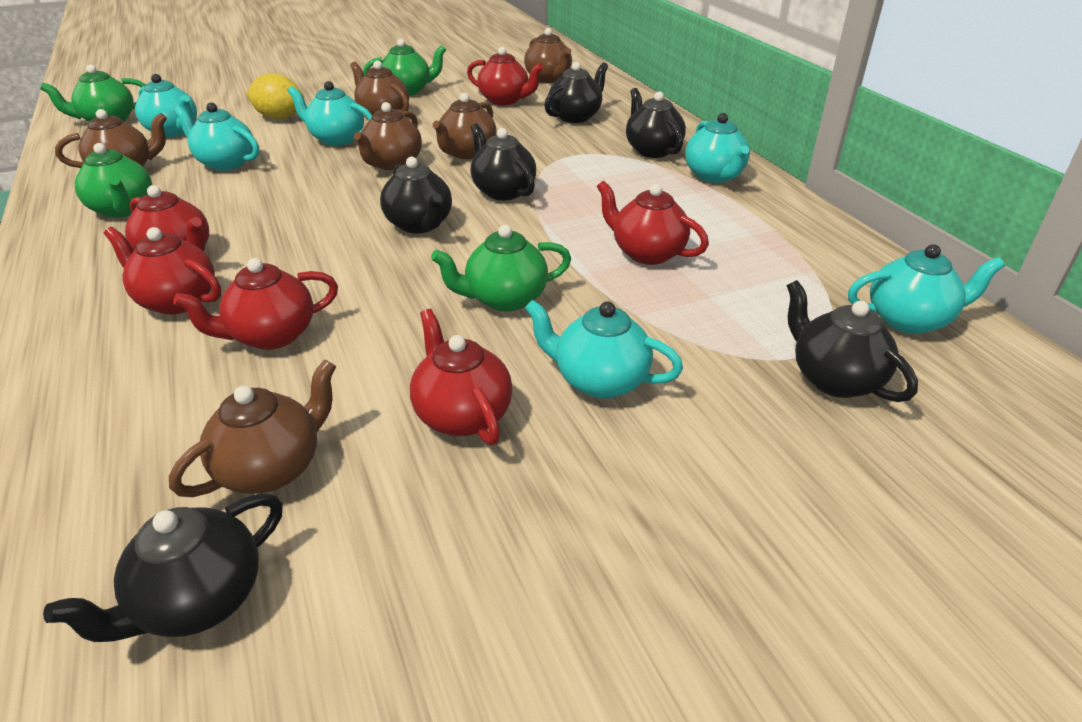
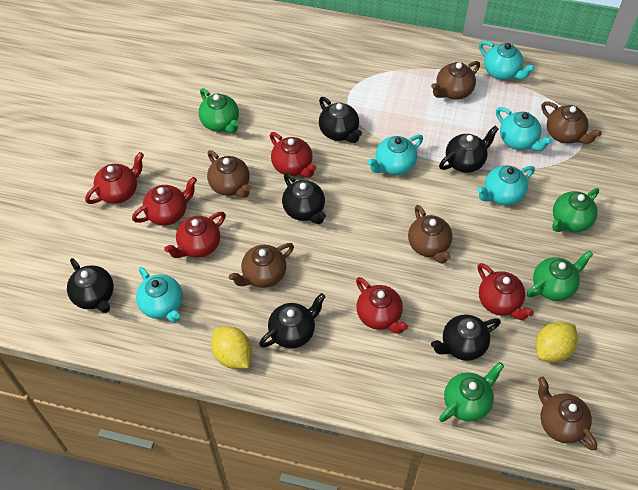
turquoise teapot: [135,74,197,137] [174,102,259,171] [288,81,372,146] [525,300,683,399] [685,113,750,183] [848,244,1005,334] = 6 -> [136,267,183,323] [368,135,423,175] [477,165,535,205] [479,41,535,80] [496,107,553,151] = 5
yellow lemon: [246,73,304,119] = 1 -> [211,326,252,369] [536,322,578,362] = 2

